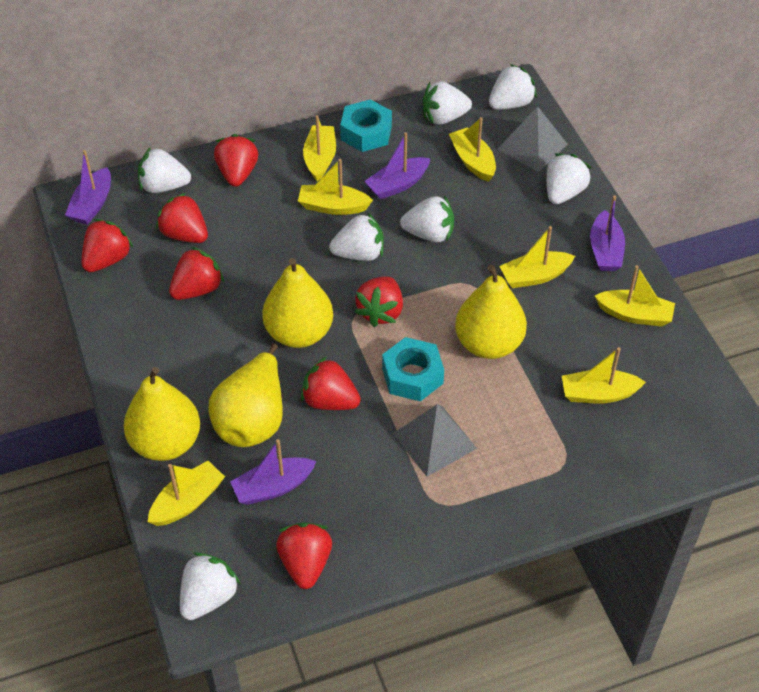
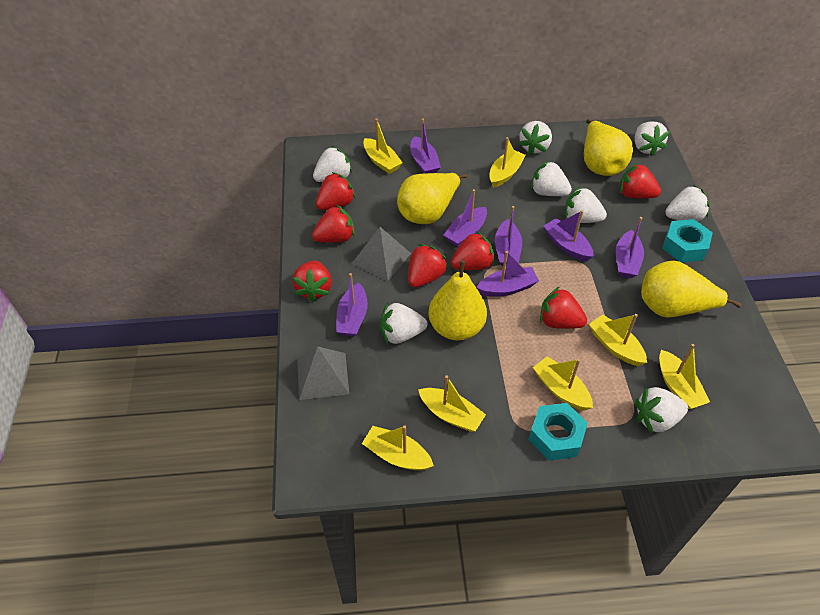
purple boat: [65,150,111,225] [230,439,317,505] [364,132,431,200] [590,195,625,271] = 4 -> [336,273,368,337] [410,118,441,174] [444,189,487,247] [476,251,539,297] [495,206,522,266] [543,210,594,261] [616,217,644,278] = 7
white strawberry: [138,147,191,193] [180,552,241,620] [329,212,384,261] [400,195,454,242] [423,81,472,125] [489,64,537,110] [546,153,591,204] = 7 -> [313,146,352,182] [380,303,428,344] [518,121,552,155] [531,161,572,196] [565,187,607,223] [635,122,670,156] [635,387,688,433] [665,185,710,221] = 8

